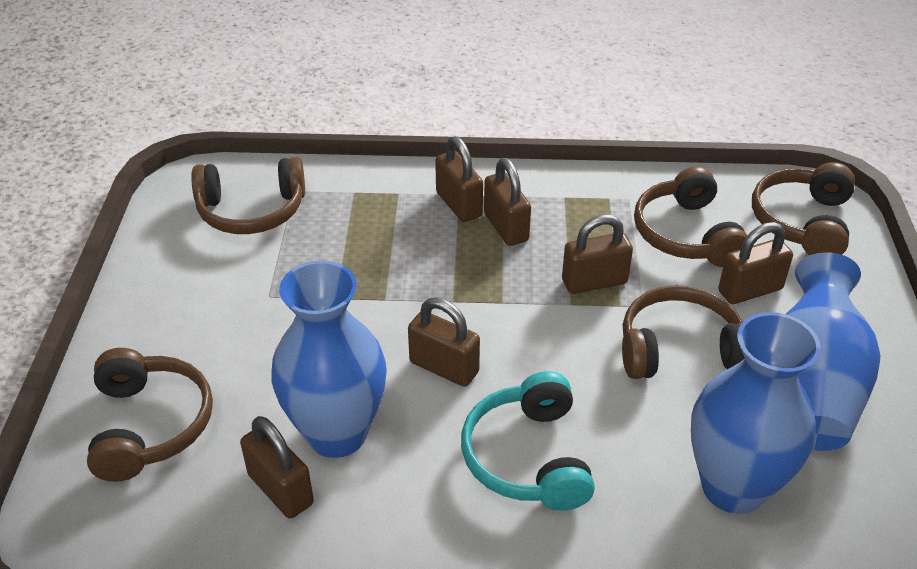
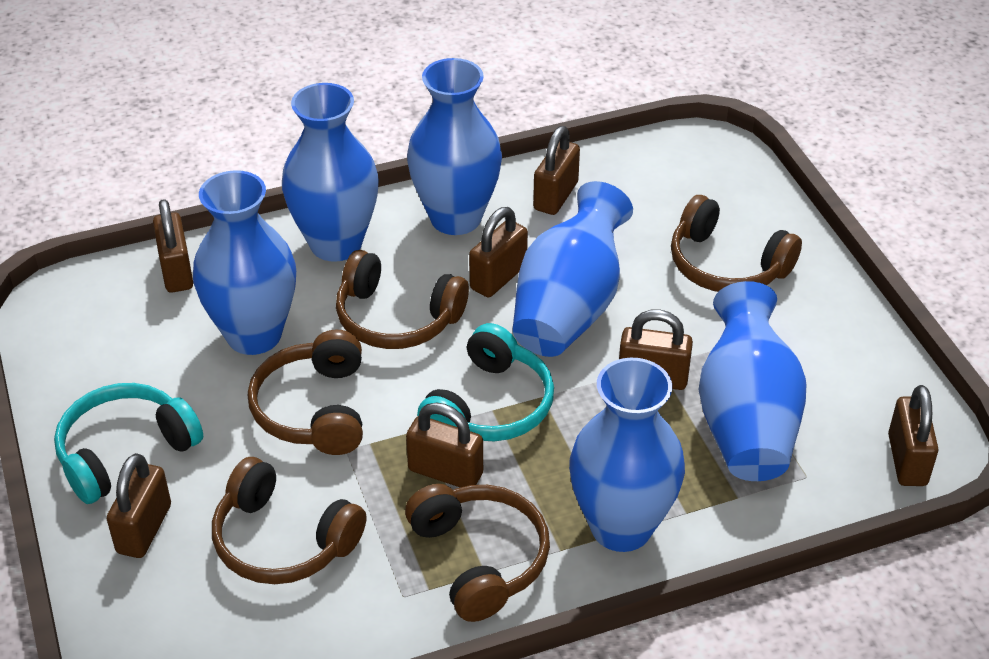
blue vase: [271,260,387,458] [691,312,821,514] [786,252,880,451] = 3 -> [193,170,296,355] [282,83,379,262] [407,58,502,235] [513,181,633,357] [569,358,685,552] [698,281,806,481] = 6
brown padlock: [240,416,314,519] [408,297,480,387] [435,136,483,222] [484,158,531,246] [562,215,633,294] [718,222,793,304] = 6 -> [107,453,171,558] [153,199,193,293] [406,402,483,488] [469,207,528,297] [533,126,580,215] [619,310,693,390] [888,385,939,486] = 7
turquoise headphones: [461,371,595,511] = 1 -> [54,383,203,504] [417,323,554,441] = 2

